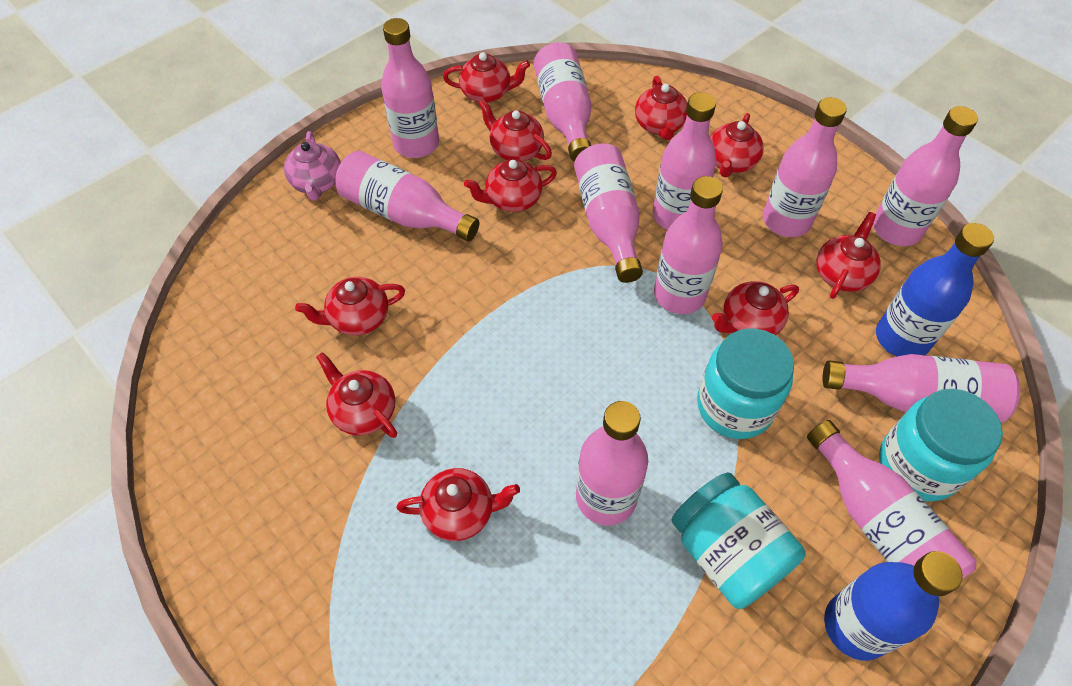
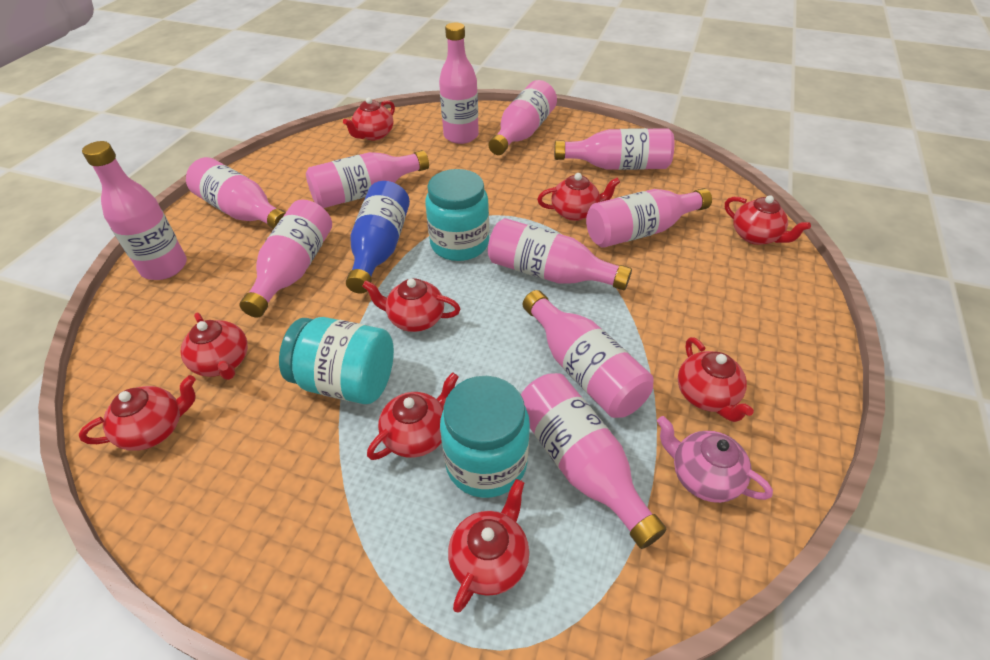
blue bottle: [824,551,963,661] [876,223,994,357] = 2 -> [346,181,410,294] = 1
red teapot: [295,277,405,335] [316,352,397,438] [397,468,520,541] [443,52,530,103] [464,159,557,212] [478,99,552,161] [635,76,687,140] [710,113,764,178] [712,281,799,335] [817,212,881,299] = 10 -> [79,375,196,451] [181,313,248,380] [343,97,395,140] [362,278,460,332] [367,372,459,460] [448,479,529,612] [537,173,620,221] [678,337,754,422] [725,195,811,245] = 9

